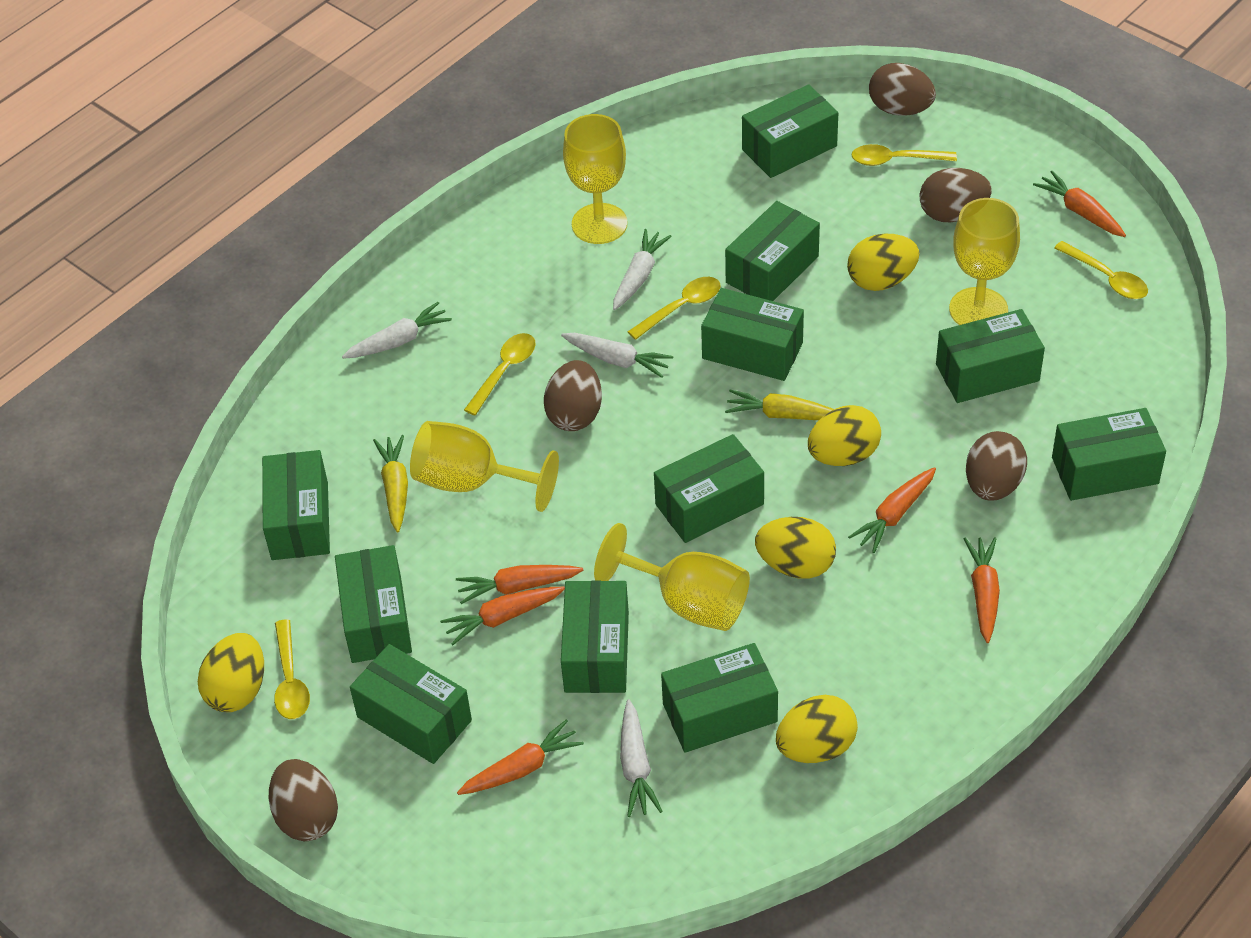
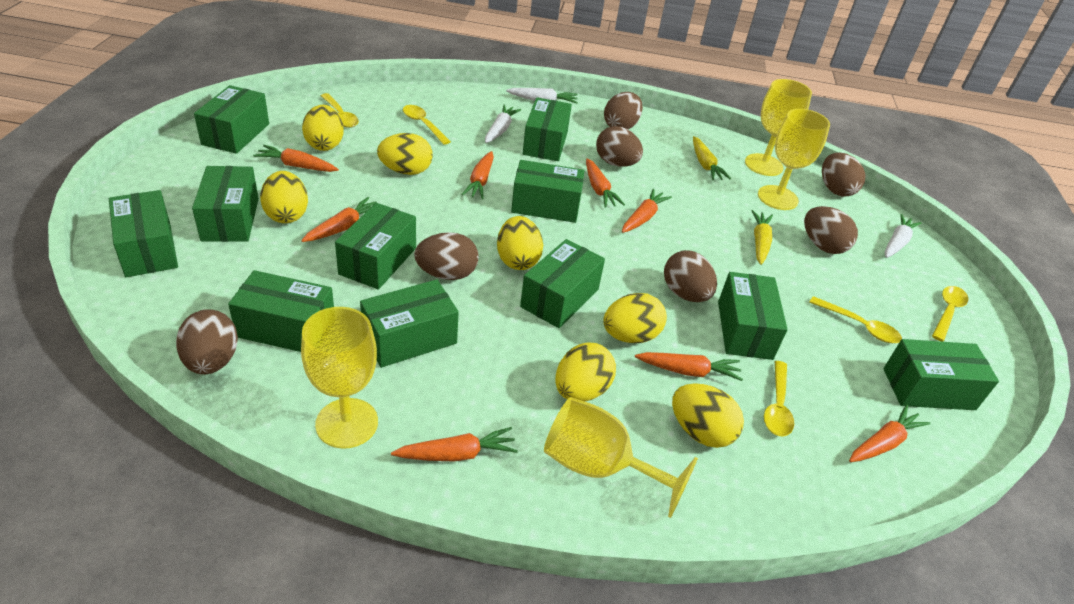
brown egg: [269,759,338,841] [544,360,602,431] [869,63,936,116] [919,168,992,222] [966,431,1027,501] = 5 -> [176,309,238,374] [414,232,478,280] [596,126,643,167] [604,92,643,129] [664,250,717,302] [804,206,858,254] [822,153,865,197] = 7
orange carrot: [440,587,565,645] [456,565,583,604] [457,719,584,795] [848,467,936,553] [964,537,1000,643] [1033,171,1126,237] = 6 -> [253,145,339,172] [301,197,377,242] [391,427,518,462] [461,151,494,199] [586,158,625,208] [622,189,672,233] [635,352,743,381] [849,405,930,462] = 8
white carrot: [342,302,452,359] [561,333,673,378] [613,229,672,310] [620,699,663,817] = 4 -> [485,105,521,143] [506,88,578,104] [885,214,921,258] = 3
yellow egg: [198,633,264,712] [755,517,836,579] [776,695,858,763] [808,405,881,466] [847,234,919,291] = 5 -> [260,171,308,223] [302,105,344,151] [377,133,433,175] [497,216,543,270] [555,343,616,401] [604,293,667,343] [672,383,744,448] = 7

